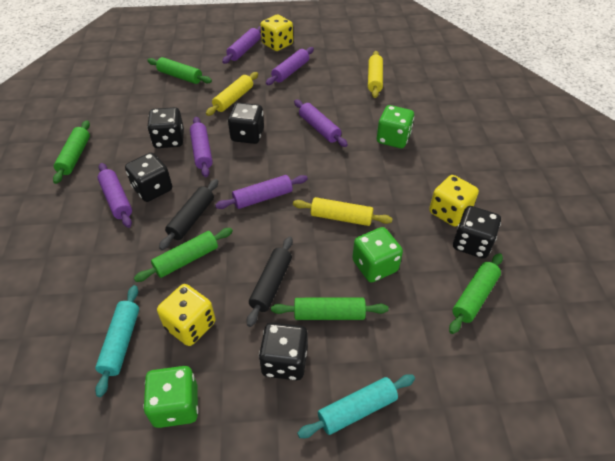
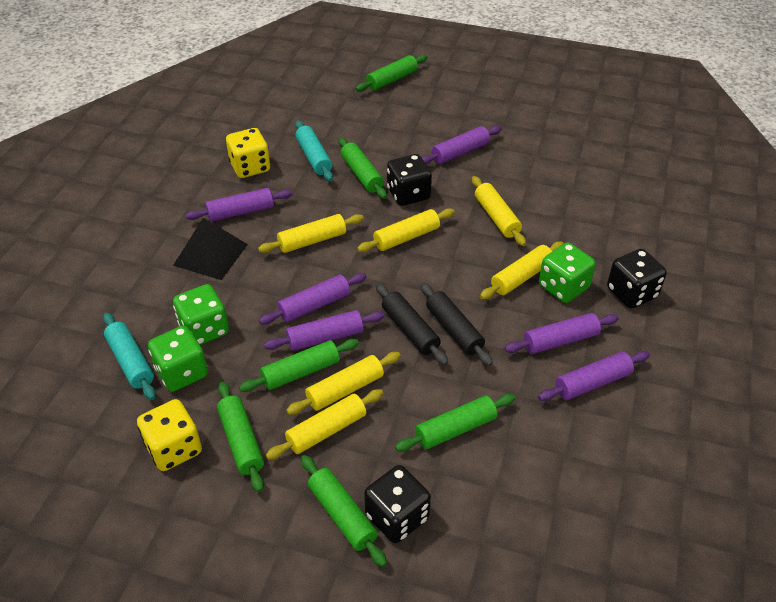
black dice: [125,153,172,202] [147,107,184,148] [228,103,264,144] [259,322,308,381] [453,206,501,259] = 5 -> [364,465,431,543] [387,154,432,206] [607,249,667,309] = 3
black pyramid: none = 0 -> [173,218,248,280] = 1
green rolling pin: [53,120,90,184] [134,228,233,282] [148,57,212,84] [271,298,389,320] [449,253,503,334] = 5 -> [217,382,264,492] [239,339,359,392] [301,455,387,567] [338,137,387,199] [355,55,427,92] [395,394,515,452] = 6
yellow dice: [157,284,215,346] [261,15,293,51] [429,175,479,226] = 3 -> [137,399,202,471] [226,128,270,178] = 2
yellow rolling pin: [206,72,258,116] [293,197,393,226] [368,51,383,98] = 3 -> [258,214,364,253] [266,389,383,460] [286,352,401,415] [357,208,454,252] [472,176,526,246] [480,242,564,299] = 6

